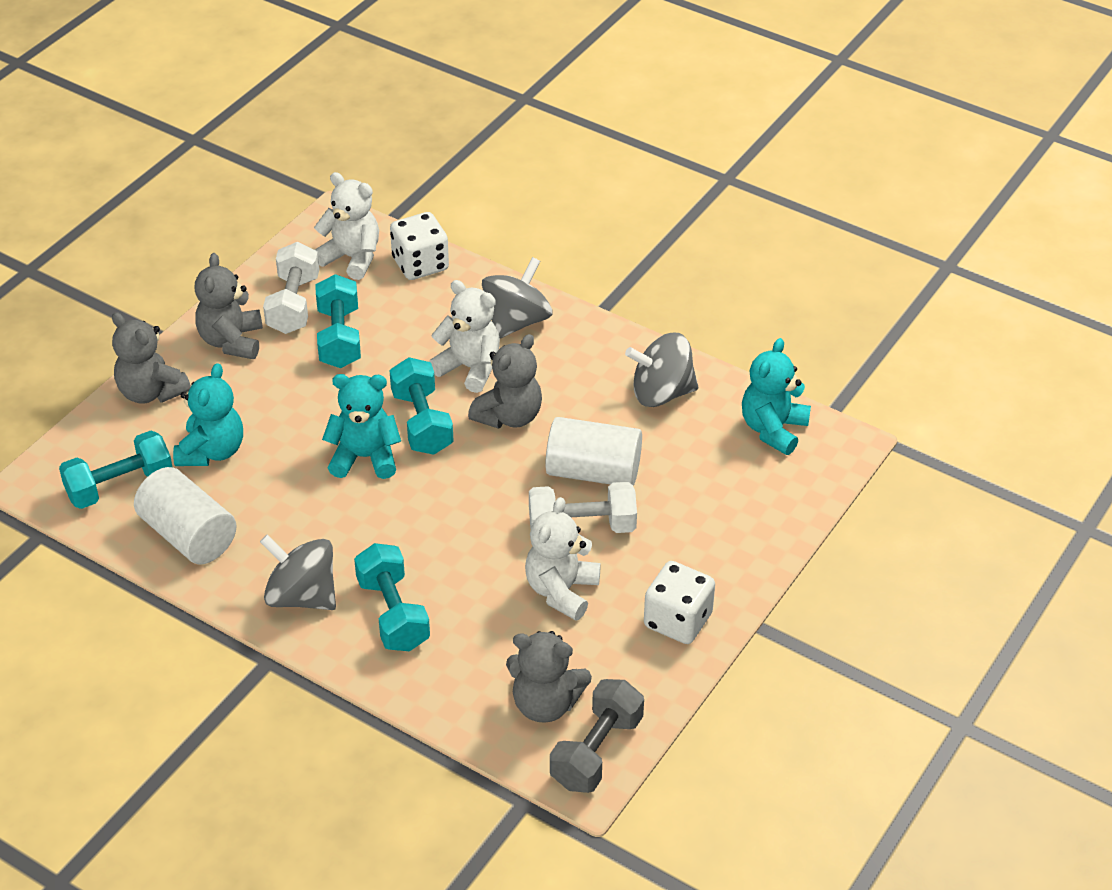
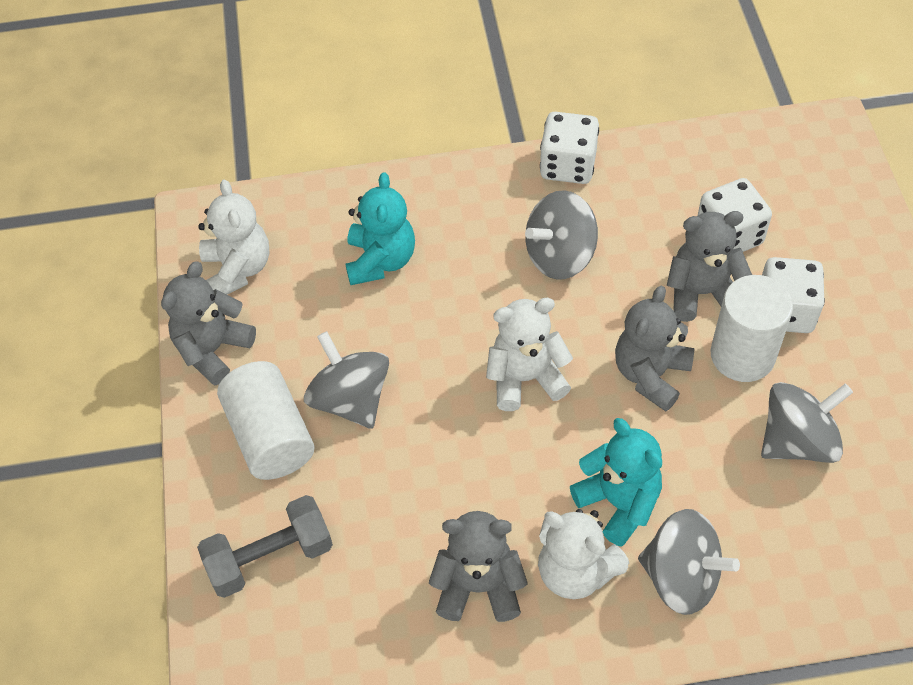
grey spinning top: [260,534,336,610] [482,257,553,339] [625,333,698,407] = 3 -> [304,331,389,429] [525,190,598,280] [638,509,740,615] [761,382,853,463] = 4
turquoise dumbbell: [59,431,172,509] [315,274,361,368] [354,543,430,651] [389,357,454,455] = 4 -> none = 0
turquoise teddy bear: [173,363,243,466] [322,374,401,479] [742,338,811,455] = 3 -> [346,172,415,285] [570,418,662,547] = 2
white dice: [390,212,449,280] [644,561,715,644] = 2 -> [540,112,599,184] [697,178,772,252] [762,257,825,333] = 3
white dumbbell: [263,242,319,334] [529,482,637,533] = 2 -> none = 0

